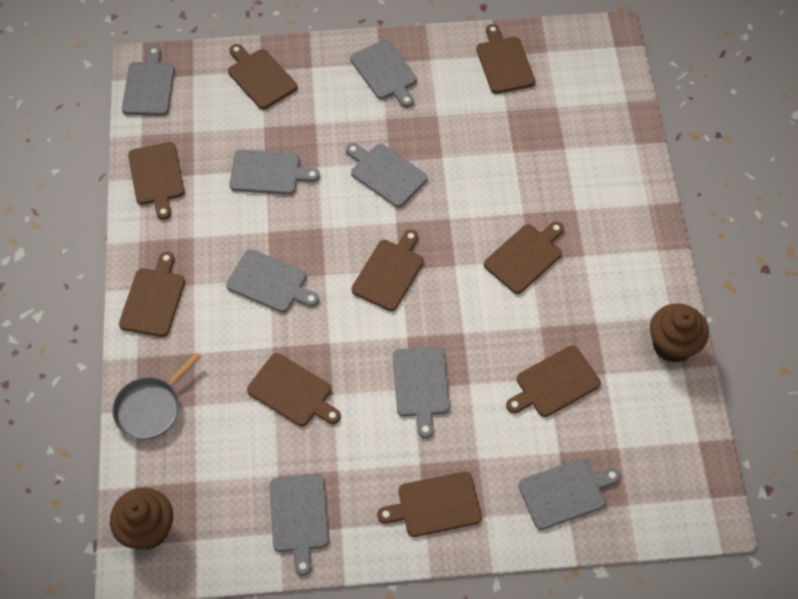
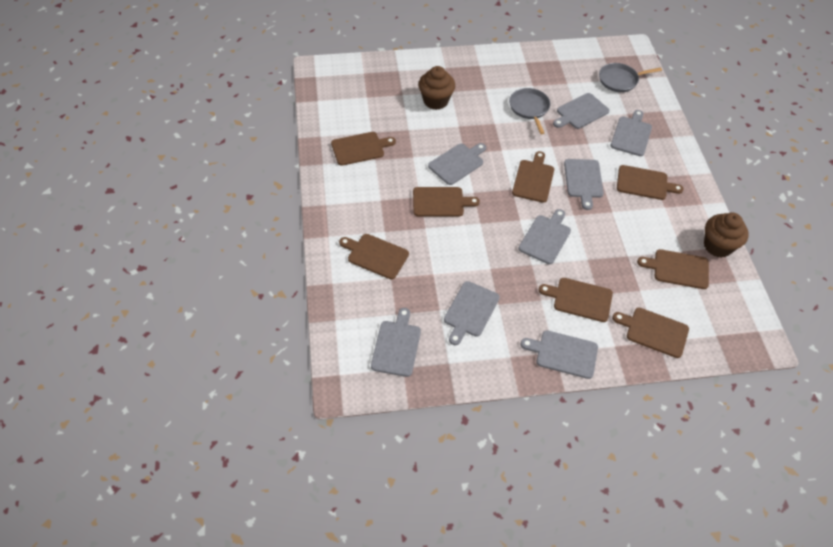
brown cutting board: [119,252,185,337] [128,142,185,220] [228,44,297,109] [247,353,341,427] [351,229,424,311] [377,471,482,537] [476,24,535,94] [484,221,564,294] [506,345,601,417] = 9 -> [331,132,396,166] [339,234,409,279] [413,187,480,216] [512,151,554,203] [539,278,613,322] [612,308,689,358] [617,165,684,200] [637,249,709,289] = 8
grey pan: [112,353,201,439] = 1 -> [509,88,550,134] [599,63,662,92] = 2

